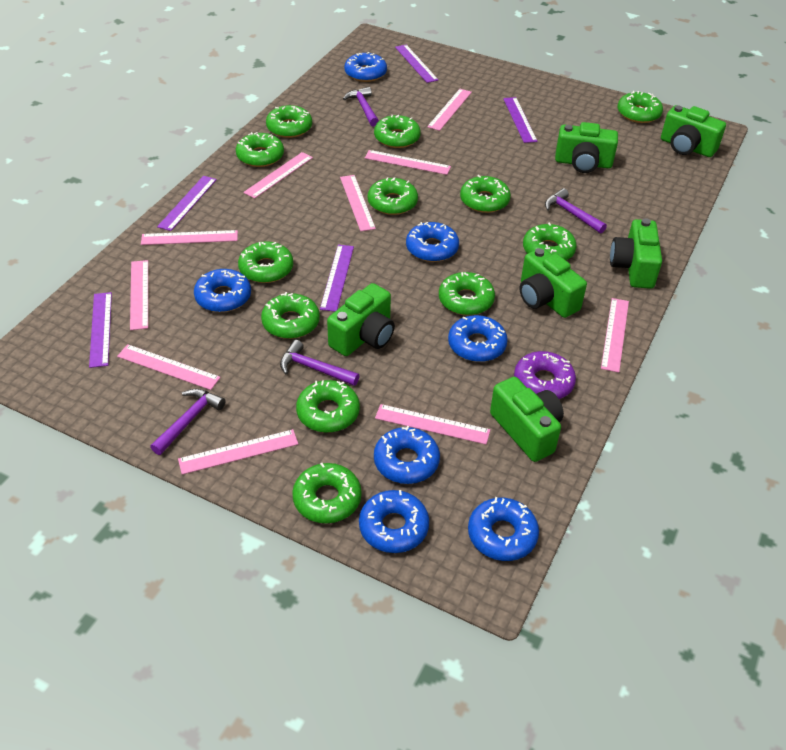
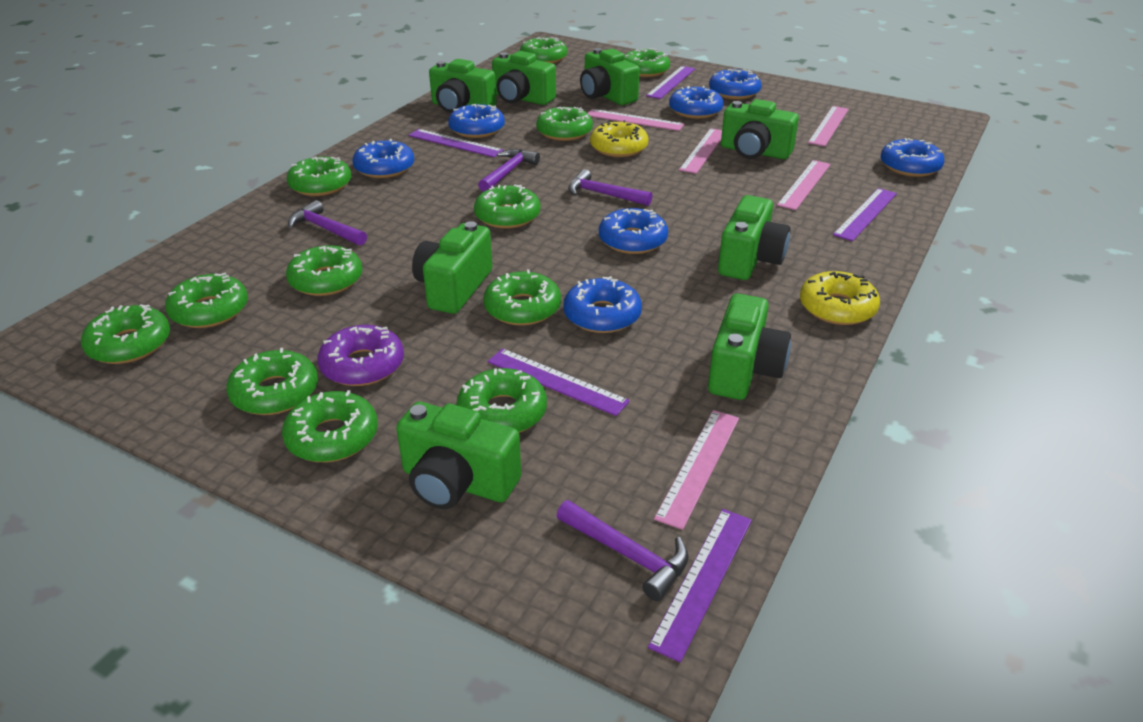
green camera: [327,283,395,356] [490,377,564,462] [520,247,587,318] [555,122,618,173] [610,218,662,289] [661,105,726,157] = 6 -> [396,402,521,509] [412,221,492,314] [429,59,497,113] [492,51,556,105] [580,48,640,105] [708,294,791,400] [718,195,791,280] [721,99,799,159] = 8
pink ruler: [117,344,221,390] [130,260,148,330] [141,230,238,245] [178,429,298,475] [243,152,313,199] [340,175,376,231] [365,150,451,175] [375,404,490,444] [427,89,472,131] [601,298,629,373] = 10 -> [588,109,684,131] [654,410,739,530] [679,128,722,174] [777,160,831,210] [808,106,849,146] = 5
yellow donut: none = 0 -> [590,120,648,157] [800,271,880,325] = 2

